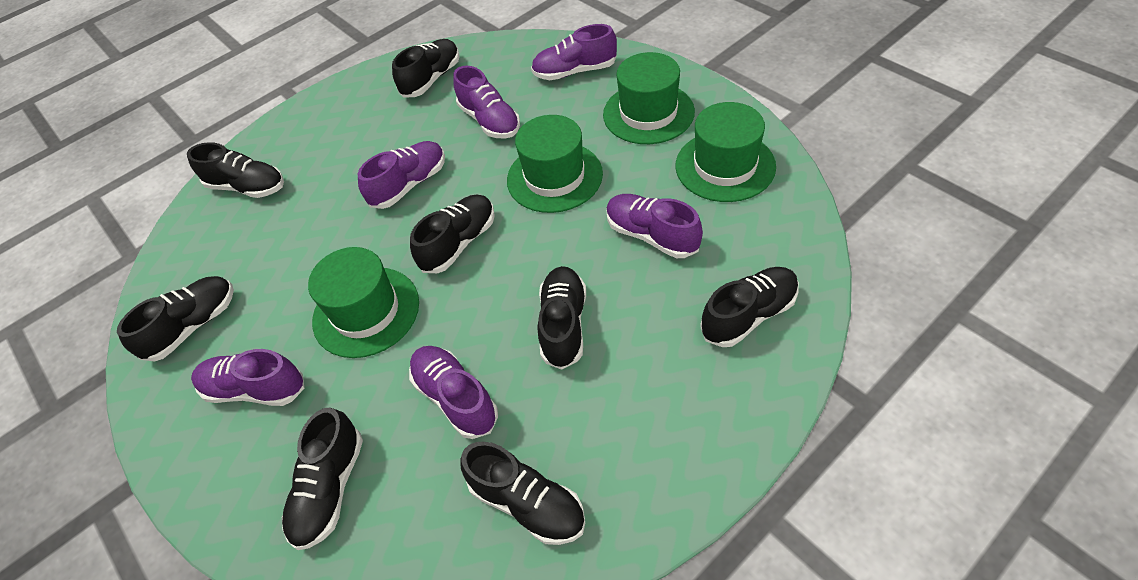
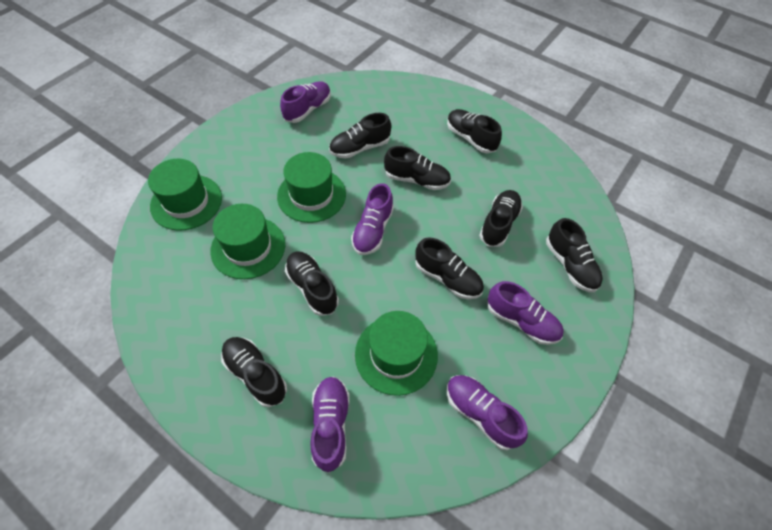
purple shoe: [191,349,304,406] [358,141,445,209] [409,346,498,439] [453,66,520,139] [531,24,617,80] [606,194,703,258] = 6 -> [280,81,331,123] [310,377,350,473] [351,183,394,255] [447,375,528,450] [488,281,564,345] = 5

